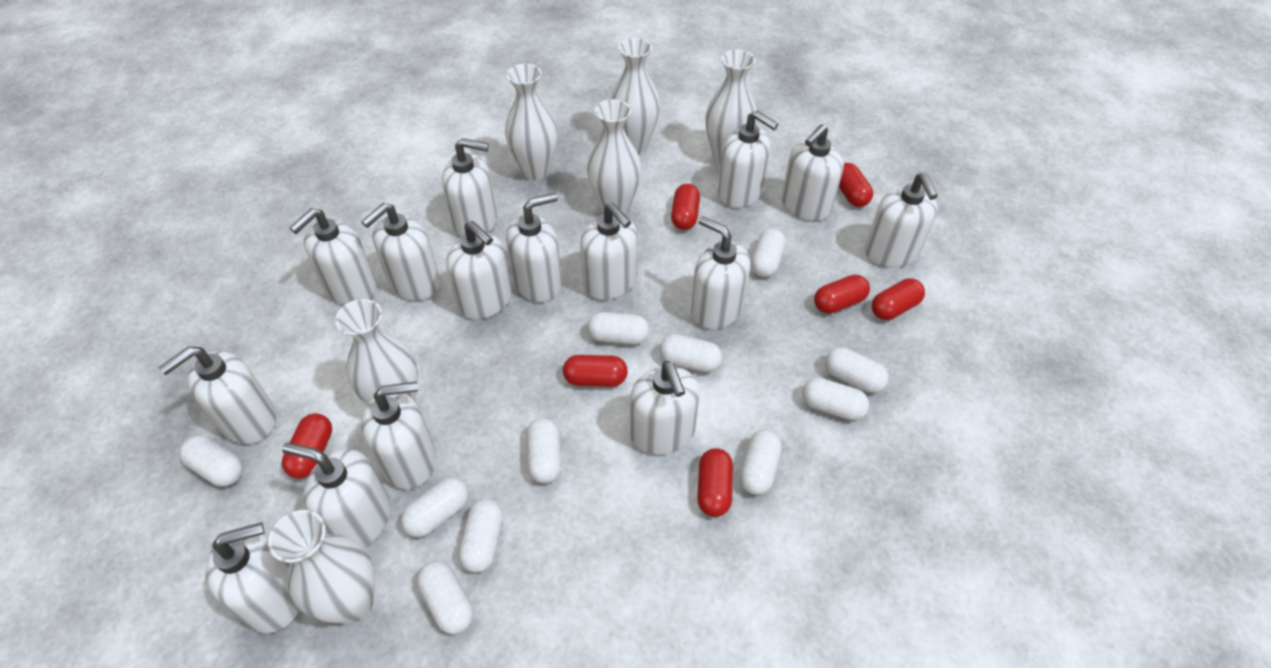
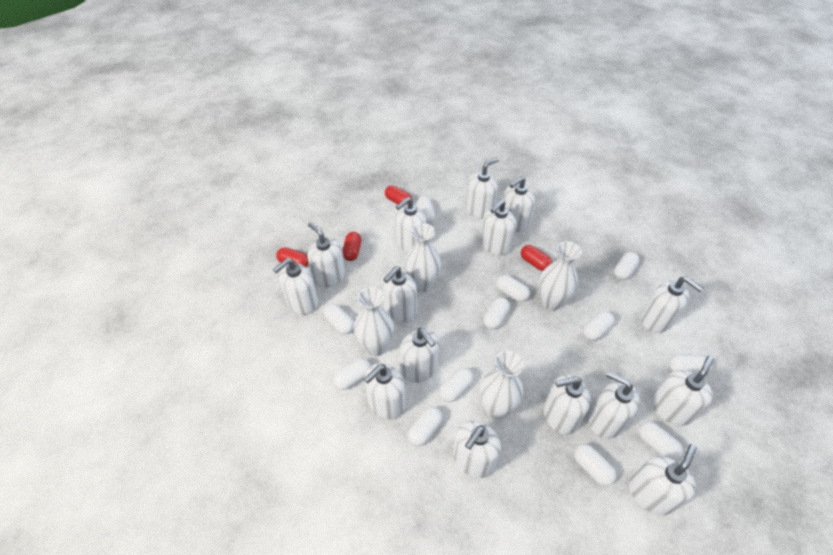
red capsule: [282,413,332,478] [563,355,628,387] [671,184,700,230] [697,448,733,517] [814,275,870,314] [839,163,873,207] [872,278,925,320] = 7 -> [276,247,309,267] [343,232,361,261] [385,185,412,204] [521,245,552,271] = 4
white capsule: [179,436,243,486] [401,477,469,537] [417,561,473,634] [458,499,503,573] [526,418,562,483] [587,312,649,345] [659,334,722,372] [739,430,782,495] [751,229,786,277] [802,378,869,420] [825,347,889,393] = 11 -> [324,304,354,334] [334,358,371,390] [408,407,443,446] [417,197,435,223] [439,368,474,402] [484,297,510,329] [496,275,530,302] [574,444,616,486] [583,311,615,341] [614,252,640,280] [639,422,683,460] [669,355,712,374] = 12
white vase: [268,510,375,624] [335,299,418,404] [505,64,558,180] [587,99,642,215] [610,38,660,153] [705,49,757,164] = 6 -> [354,287,394,356] [405,223,441,292] [480,351,524,419] [539,241,582,311] = 4

